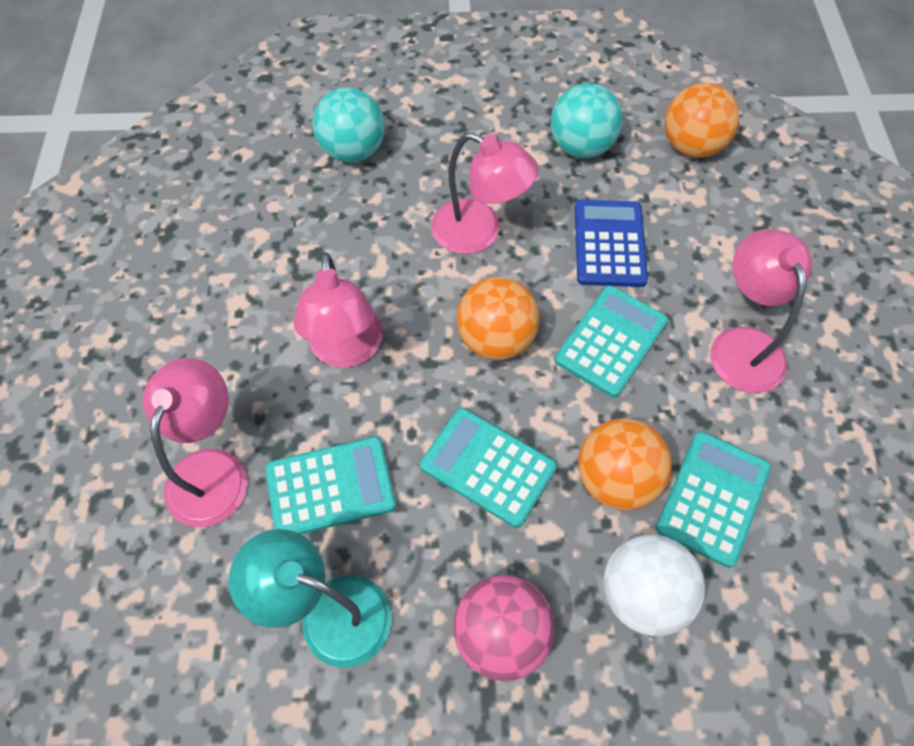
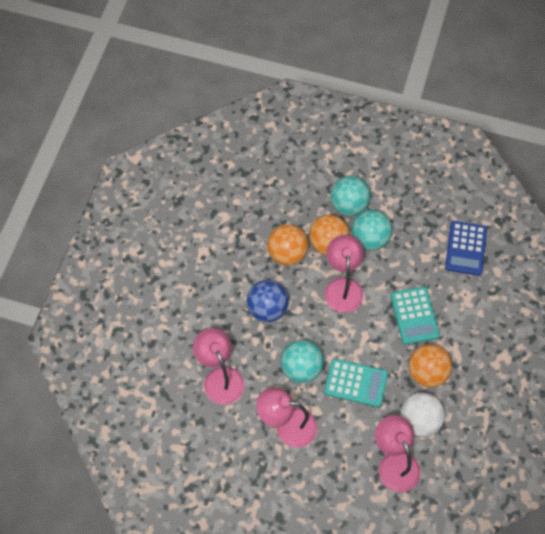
blue ball: none = 0 -> [247,280,289,322] = 1
pink ball: [454,575,555,681] = 1 -> none = 0
turquoise ball: [313,87,385,163] [550,83,623,158] = 2 -> [281,340,324,383] [330,176,371,216] [351,210,392,250] = 3
turquoise calculator: [265,437,396,534] [420,408,557,528] [554,285,668,398] [656,431,771,568] = 4 -> [324,359,388,407] [390,287,440,345] = 2
turquoise lamp: [229,529,392,668] = 1 -> none = 0

